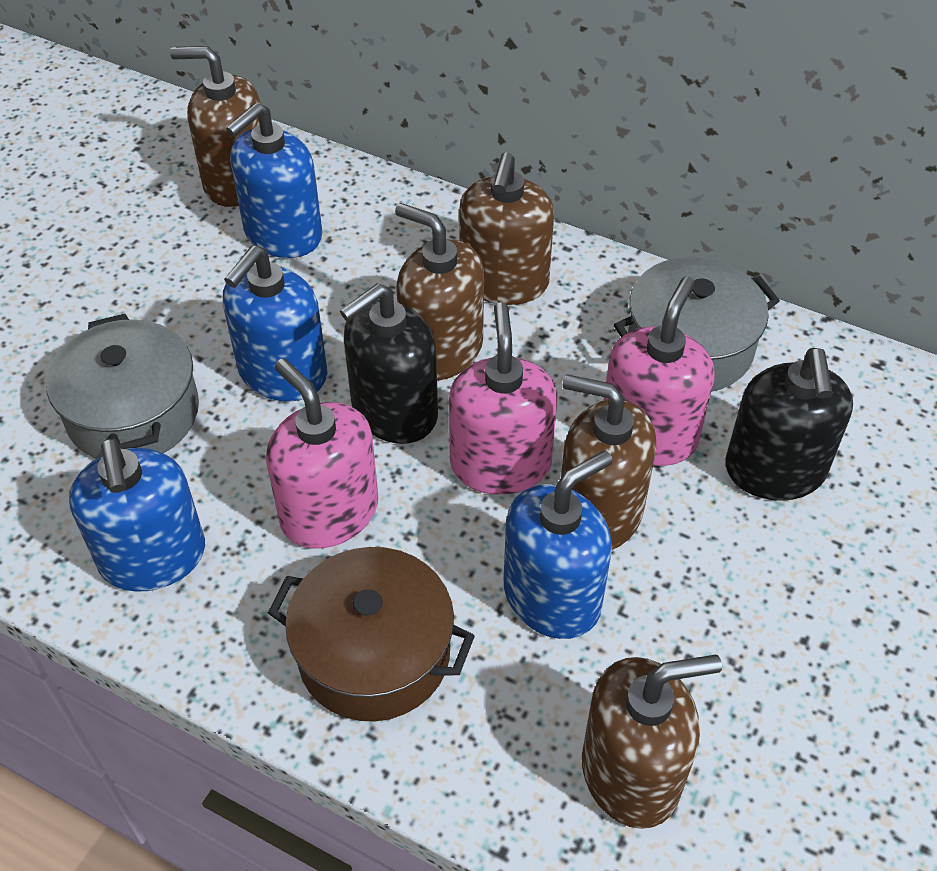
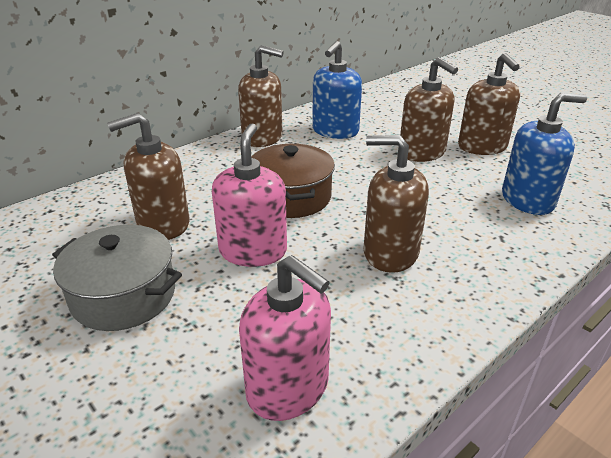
black soap dispenser: [340,283,438,444] [725,348,853,501] = 2 -> none = 0
blue soap dispenser: [69,438,205,592] [223,245,327,402] [226,103,322,258] [504,451,613,639] = 4 -> [312,41,362,139] [502,93,587,215] = 2
grey pot: [46,314,199,459] [614,257,780,392] = 2 -> [52,225,182,331] = 1
pink soap dispenser: [266,358,378,549] [449,302,557,495] [604,277,715,466] = 3 -> [212,123,287,267] [239,255,331,421] = 2

